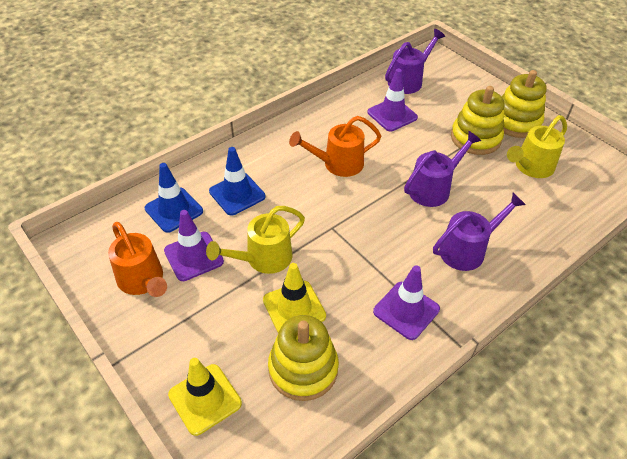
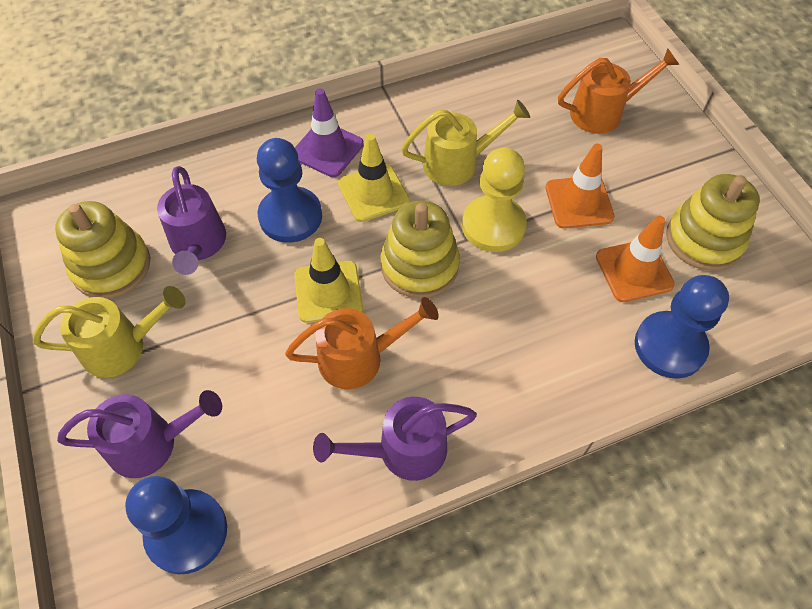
blue pawn: none = 0 -> [125,476,227,574] [257,138,322,243] [635,275,729,379] = 3
blue traffic cone: [145,163,203,233] [209,147,265,215] = 2 -> none = 0
orange traffic cone: none = 0 -> [546,144,615,229] [596,216,675,302] = 2
purple traffic cone: [164,210,224,281] [367,68,418,131] [373,265,440,340] = 3 -> [295,88,364,177] = 1
yellow pawn: none = 0 -> [462,147,527,252] = 1

